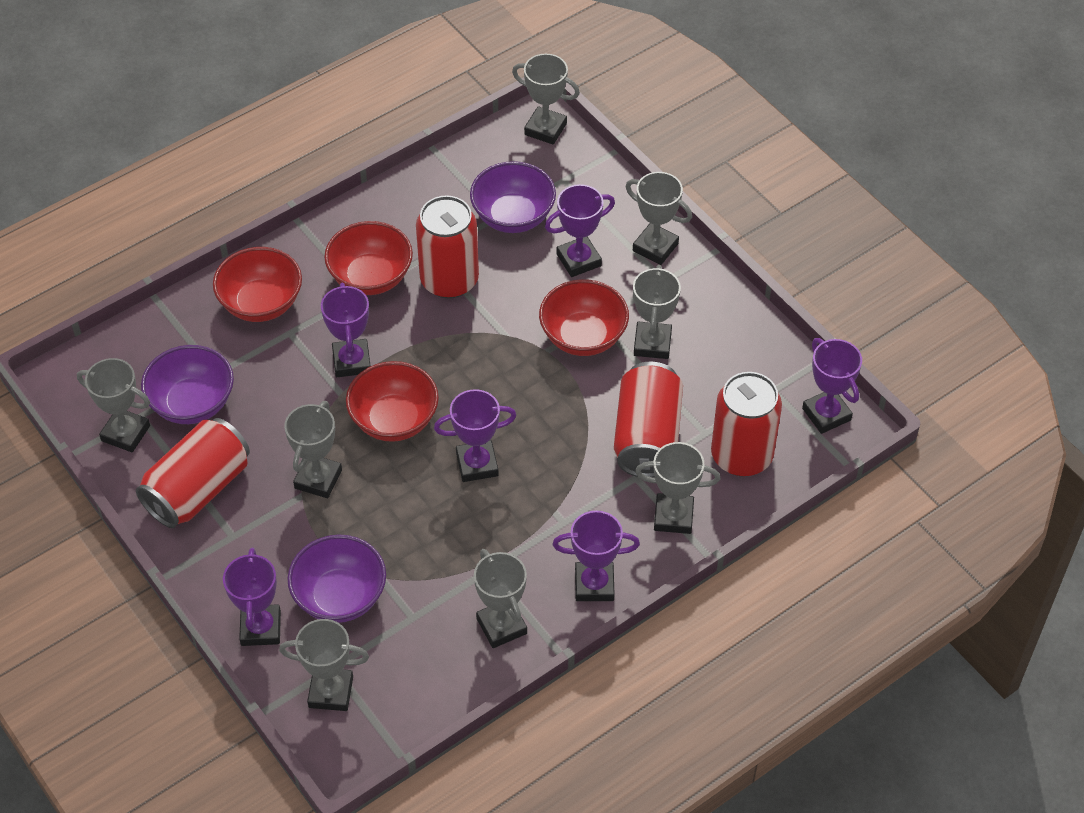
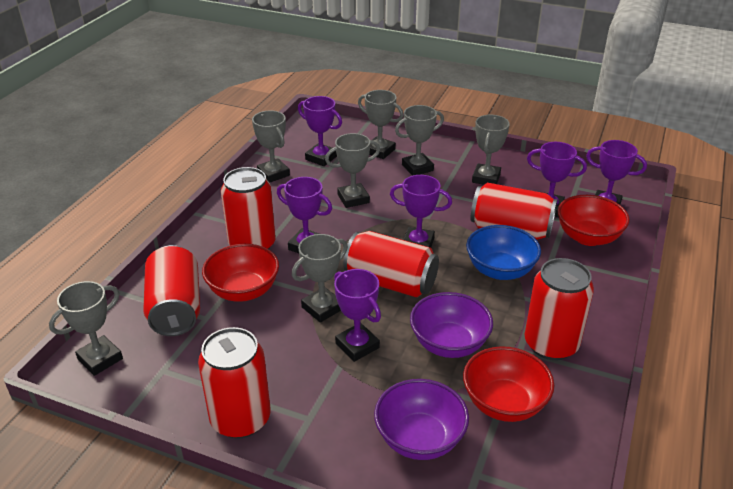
blue bowl: none = 0 -> [466,225,541,280] = 1
grey trophy: [77,358,150,452] [279,619,369,711] [284,401,342,498] [474,549,527,648] [512,54,580,145] [626,172,692,265] [633,265,681,359] [635,442,721,534] = 8 -> [49,281,123,376] [252,110,290,183] [292,234,348,323] [325,133,380,208] [358,90,404,159] [395,105,444,176] [472,115,510,185] = 7
purple bowl: [141,345,234,424] [288,534,386,623] [470,161,556,233] = 3 -> [374,379,469,460] [410,292,493,358] = 2
red bowl: [213,247,302,322] [324,221,413,295] [346,361,439,442] [539,279,629,356] = 4 -> [202,244,279,302] [463,346,554,422] [558,195,630,246] = 3
red can: [136,418,250,528] [416,195,479,299] [614,362,683,477] [711,372,782,476] = 4 -> [143,245,200,336] [198,327,271,439] [221,167,276,249] [343,231,439,297] [471,183,557,240] [525,258,594,360] = 6

